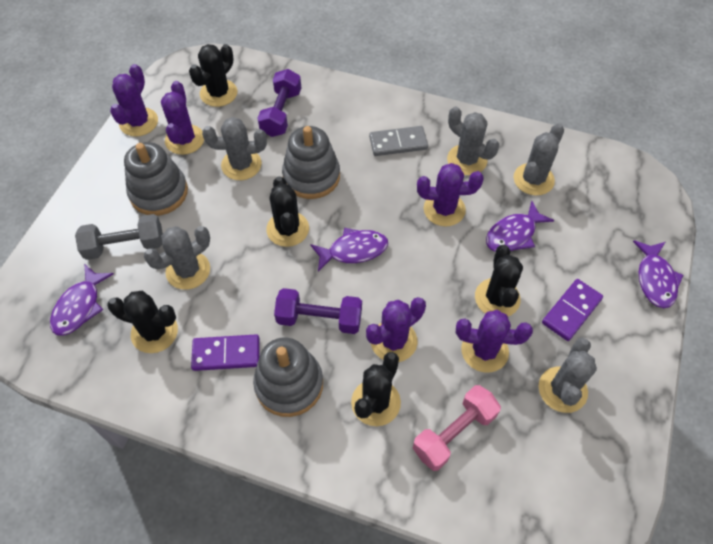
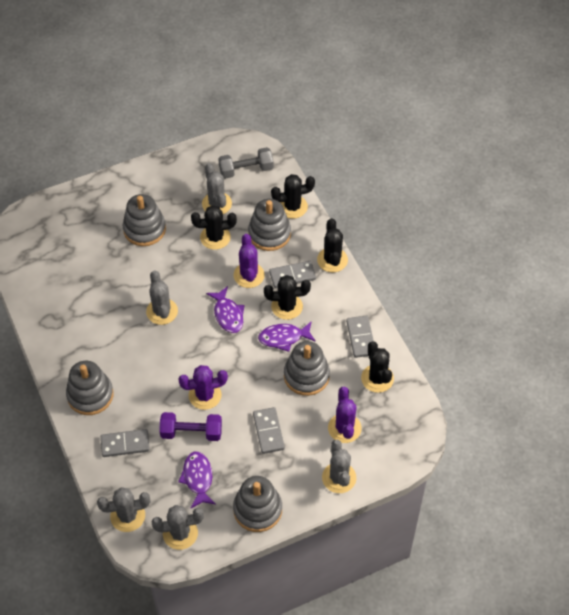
grey domino: [369,126,428,156] = 1 -> [101,429,150,457] [253,407,285,454] [269,261,316,288] [346,316,374,358] = 4
grey stacking toy: [124,142,188,216] [253,338,323,417] [282,126,340,199] = 3 -> [66,361,114,415] [123,194,166,246] [233,476,282,532] [248,199,291,251] [284,341,330,396] = 5
pink dumbbell: [413,385,501,471] = 1 -> none = 0
purple cactus: [110,64,158,137] [161,81,204,155] [366,297,426,362] [417,163,484,227] [456,310,533,373] = 5 -> [178,365,228,410] [234,234,265,288] [328,387,362,443] = 3
purple domino: [191,334,259,371] [542,279,603,341] = 2 -> none = 0
purple dumbbell: [257,69,301,137] [274,288,362,334] = 2 -> [159,412,222,441] = 1
purple fish: [50,264,114,336] [310,228,388,271] [486,201,554,252] [633,240,683,308] = 4 -> [178,451,216,509] [206,286,245,333] [258,321,316,352] = 3

